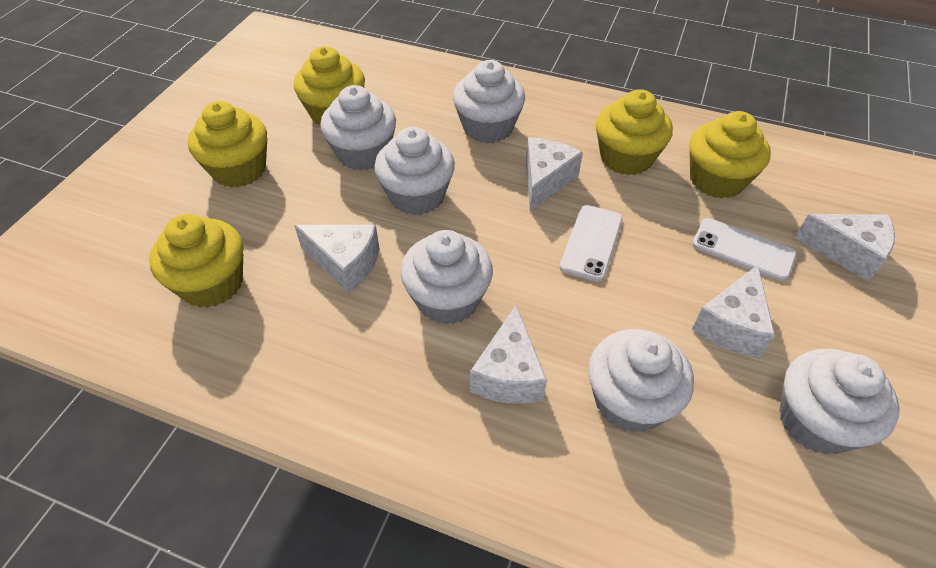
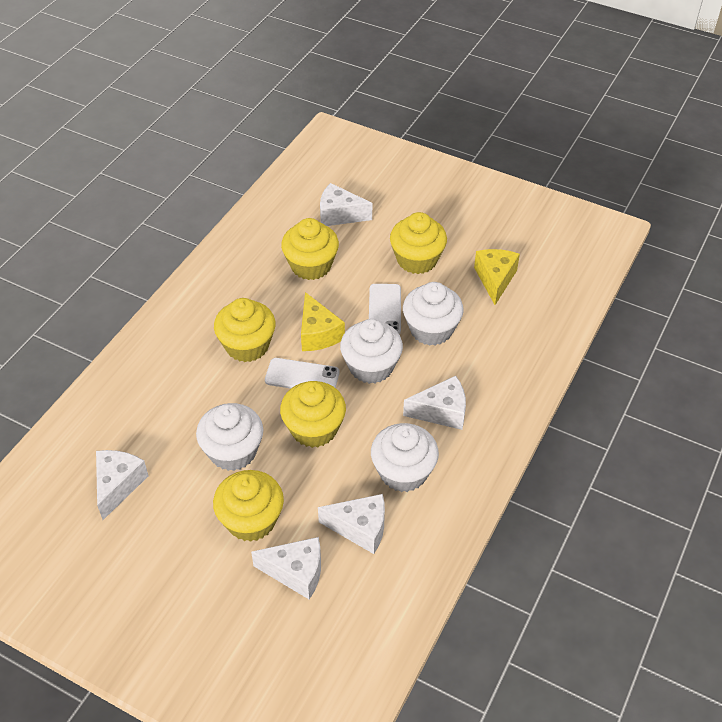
white cupcake: [320,85,396,171] [374,127,455,215] [401,230,493,325] [453,60,525,144] [588,329,694,433] [779,349,900,455] = 6 -> [196,403,264,471] [340,319,403,384] [371,423,439,492] [403,282,464,346] = 4
yellow cheese: none = 0 -> [301,292,345,351] [474,249,520,305] = 2

